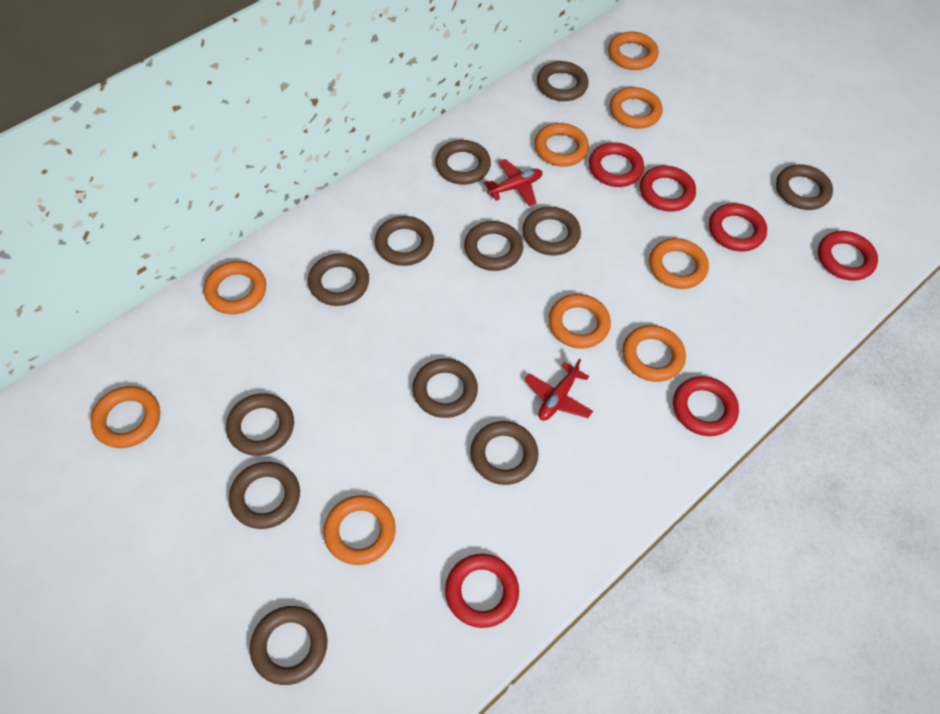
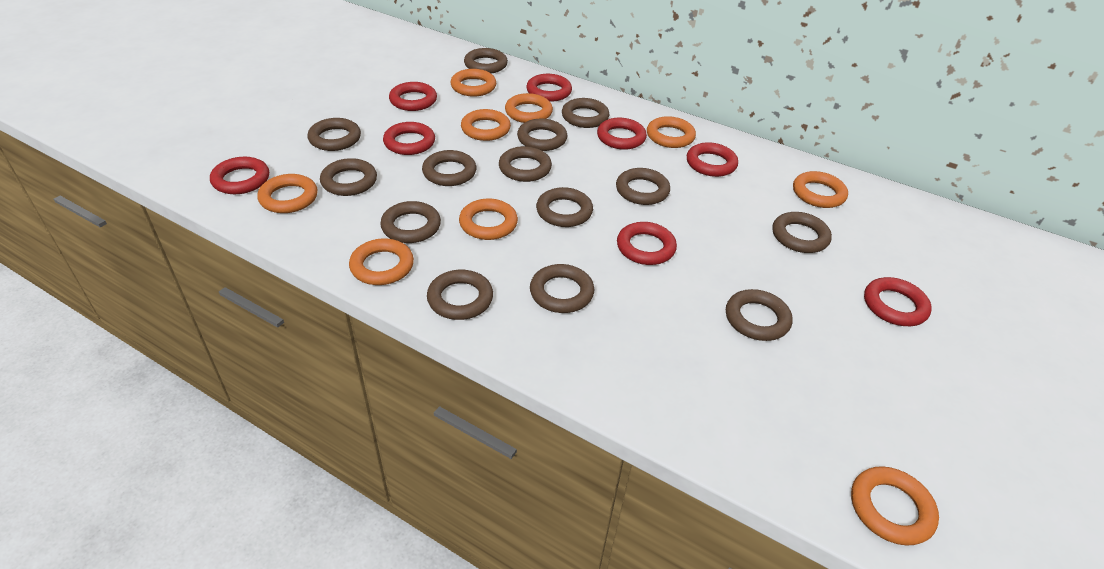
brown ring: [226,393,294,456] [229,462,300,529] [250,606,327,685] [308,254,369,306] [375,216,434,266] [412,359,478,418] [435,140,491,185] [464,221,523,271] [470,421,538,485] [522,207,581,255] [537,61,588,101] [776,164,833,210] = 12 -> [308,118,361,151] [320,158,377,196] [380,201,441,243] [422,150,476,186] [427,270,493,320] [464,48,508,73] [499,146,552,182] [517,119,567,151] [530,264,594,313] [536,187,593,227] [562,98,609,128] [616,168,670,205] [726,289,792,341] [772,212,832,253] = 14
red plane: [484,159,542,206] [524,358,593,421] = 2 -> none = 0
red ring: [445,554,519,628] [589,142,644,187] [640,166,696,212] [673,376,739,436] [709,203,767,252] [818,231,878,281] = 6 -> [210,157,269,194] [383,122,435,155] [389,82,437,111] [526,74,572,102] [597,118,647,150] [617,222,677,265] [687,142,738,177] [864,277,932,326] = 8

